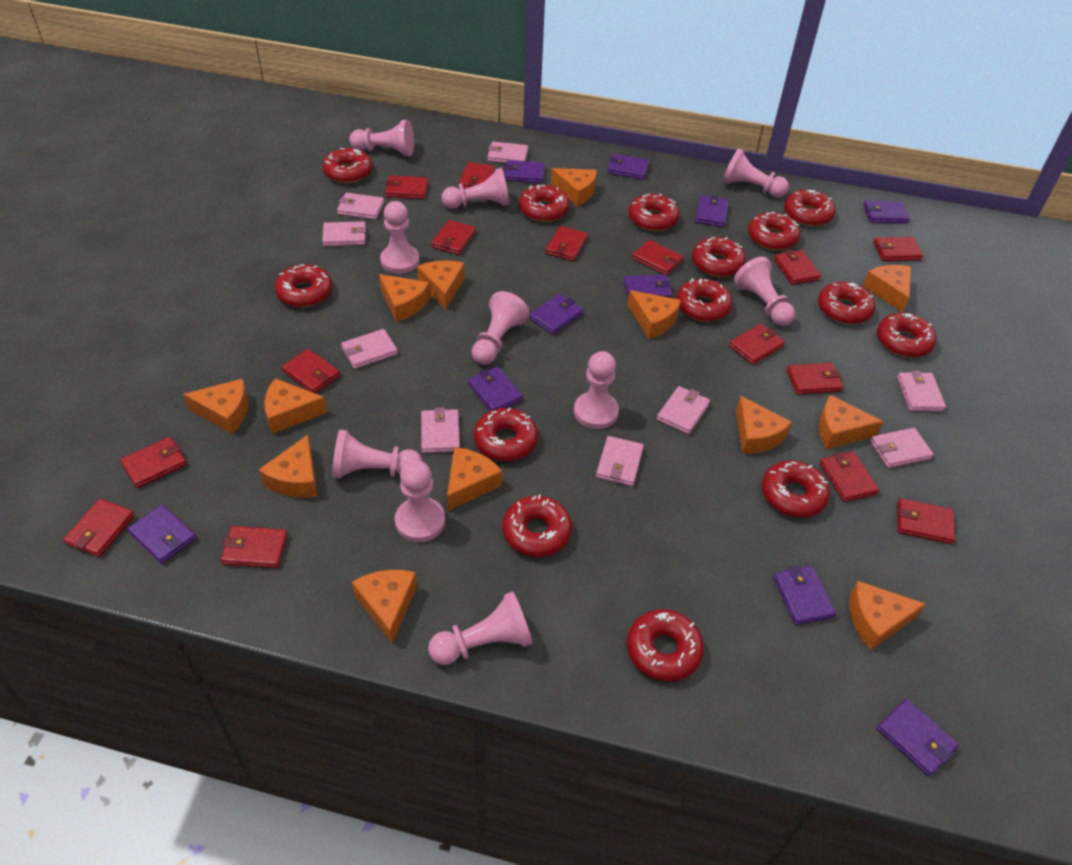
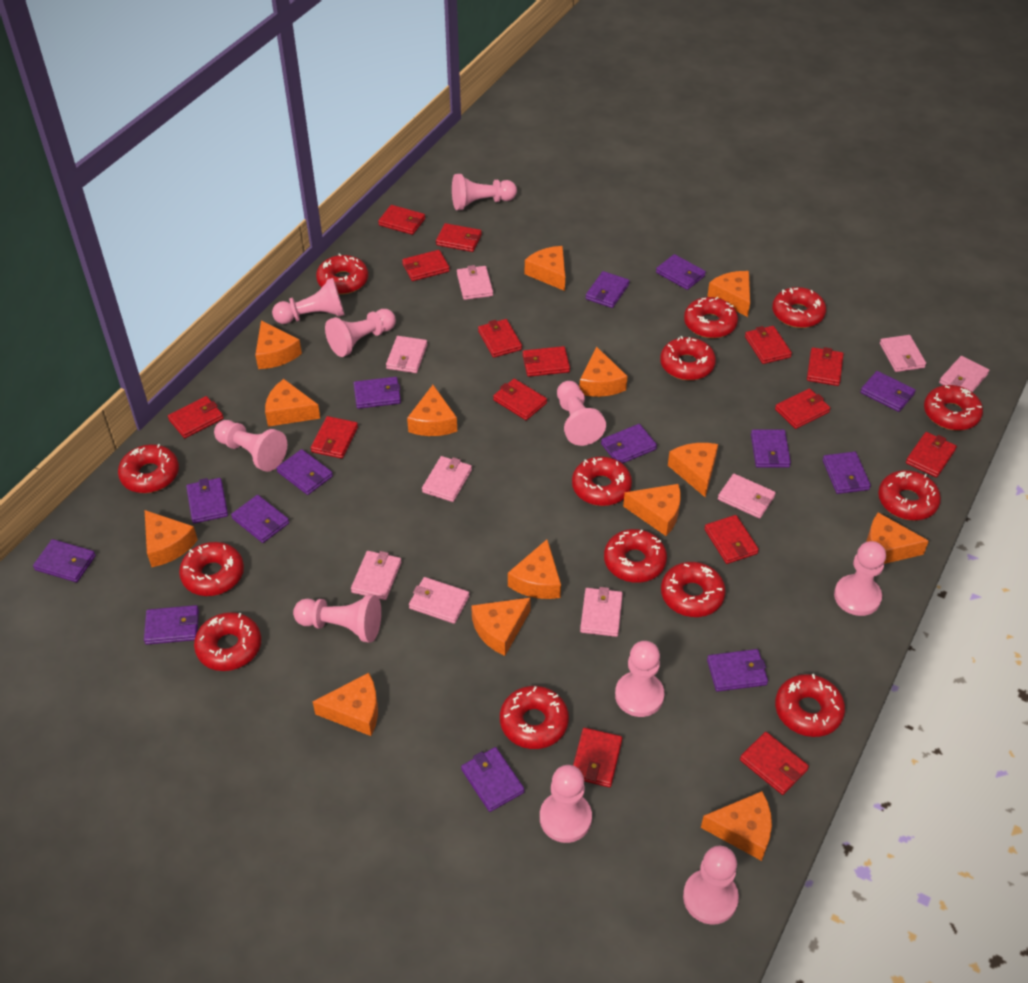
orange cheese: [183,379,248,434] [259,435,318,498] [264,378,328,434] [352,570,417,643] [379,274,430,322] [417,260,465,309] [447,447,502,511] [551,168,597,206] [627,290,681,339] [736,395,792,454] [819,395,884,449] [849,581,926,650] [863,265,911,313] = 13 -> [145,510,198,567] [255,321,302,369] [265,379,320,427] [312,673,378,736] [407,385,457,436] [471,597,531,656] [508,540,561,599] [525,246,565,291] [579,347,628,397] [623,484,681,536] [668,443,718,497] [701,791,772,861] [707,271,750,317] [866,512,929,564] = 14
purple wallet: [128,505,196,564] [468,367,523,411] [504,160,545,183] [530,294,583,335] [607,154,650,180] [624,274,672,299] [695,195,729,227] [774,566,836,625] [863,200,910,224] [877,699,959,776] = 10 -> [33,539,96,582] [144,605,199,645] [186,478,228,523] [231,495,289,543] [276,449,333,495] [353,377,401,409] [461,747,525,812] [586,271,630,308] [601,424,657,464] [656,254,706,290] [707,649,768,692] [751,429,791,468] [823,452,871,494] [860,371,916,412] = 14

